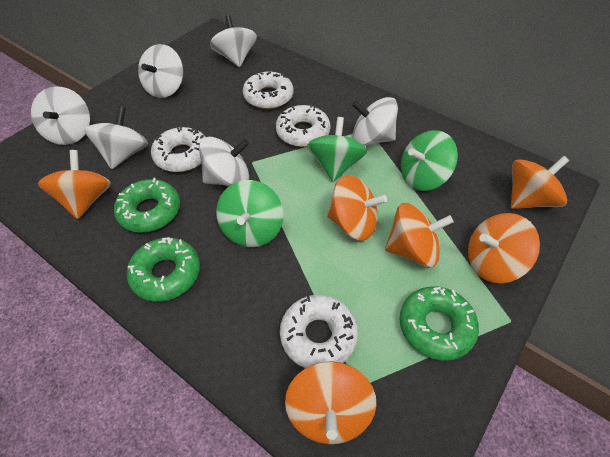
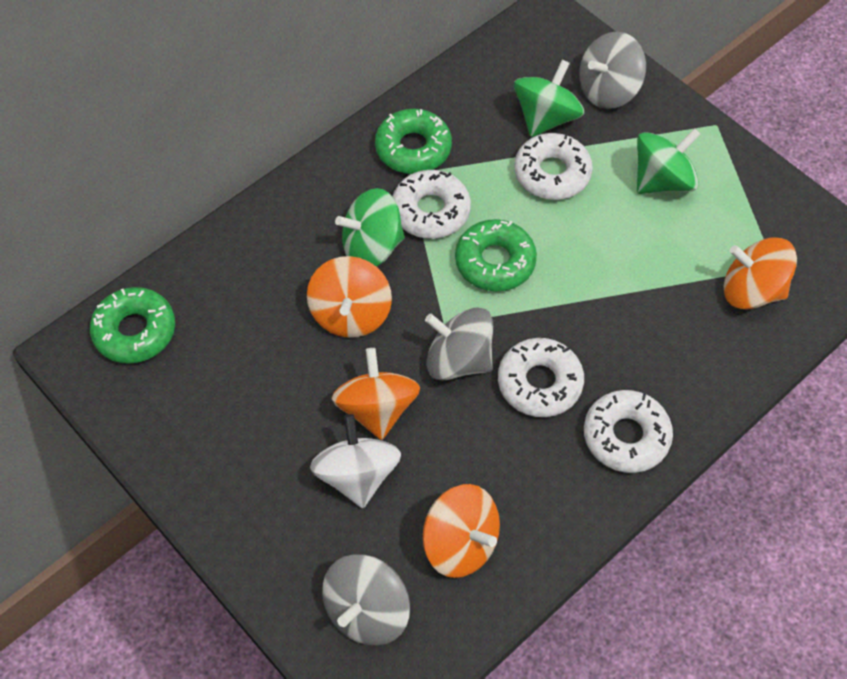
grey spinning top: none = 0 -> [322,554,410,646] [425,307,493,381] [579,31,646,109] = 3
orange spinning top: [38,150,111,219] [285,361,376,444] [327,175,387,241] [385,203,454,267] [468,213,540,283] [511,156,569,209] = 6 -> [307,256,392,338] [331,348,420,440] [423,484,500,578] [723,238,797,310] = 4
white spinning top: [31,86,90,145] [84,106,148,169] [138,44,183,98] [199,137,249,186] [210,15,257,67] [352,97,398,146] = 6 -> [310,414,401,508] = 1

